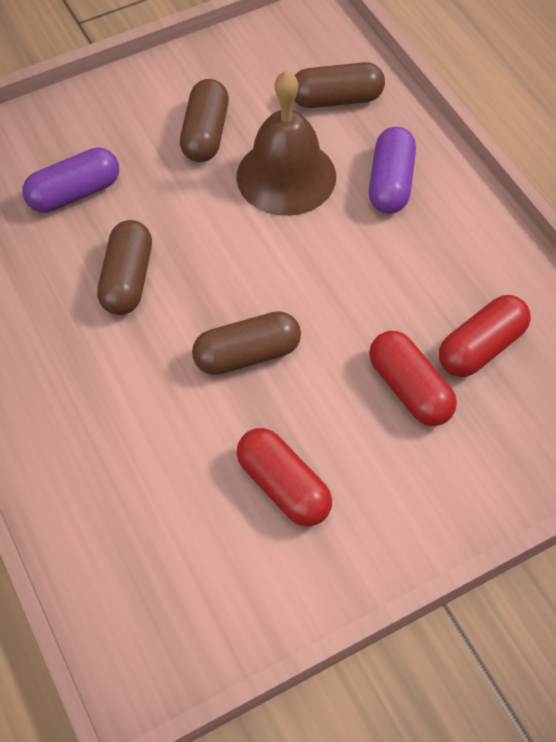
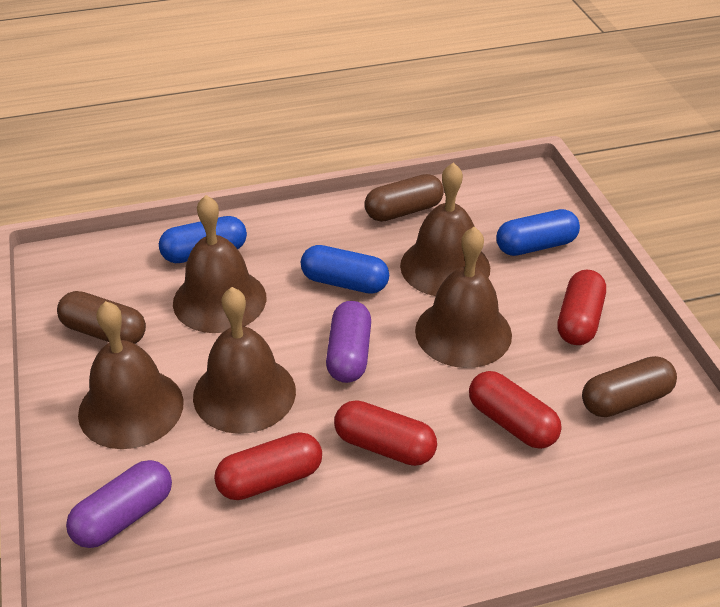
blue capsule: none = 0 -> [159,216,247,263] [301,245,389,294] [496,209,580,256] = 3
brown bell: [236,70,336,216] = 1 -> [78,301,184,449] [173,195,266,333] [193,287,296,434] [400,162,490,296] [415,227,512,368] = 5
brown capsule: [97,220,152,315] [180,79,229,162] [192,311,301,375] [294,62,385,108] = 4 -> [57,291,146,344] [365,174,444,222] [582,356,677,417] = 3
red capsule: [236,428,332,526] [369,331,457,426] [439,295,531,377] = 3 -> [214,432,322,500] [334,400,437,466] [469,371,562,449] [557,270,606,345] = 4

